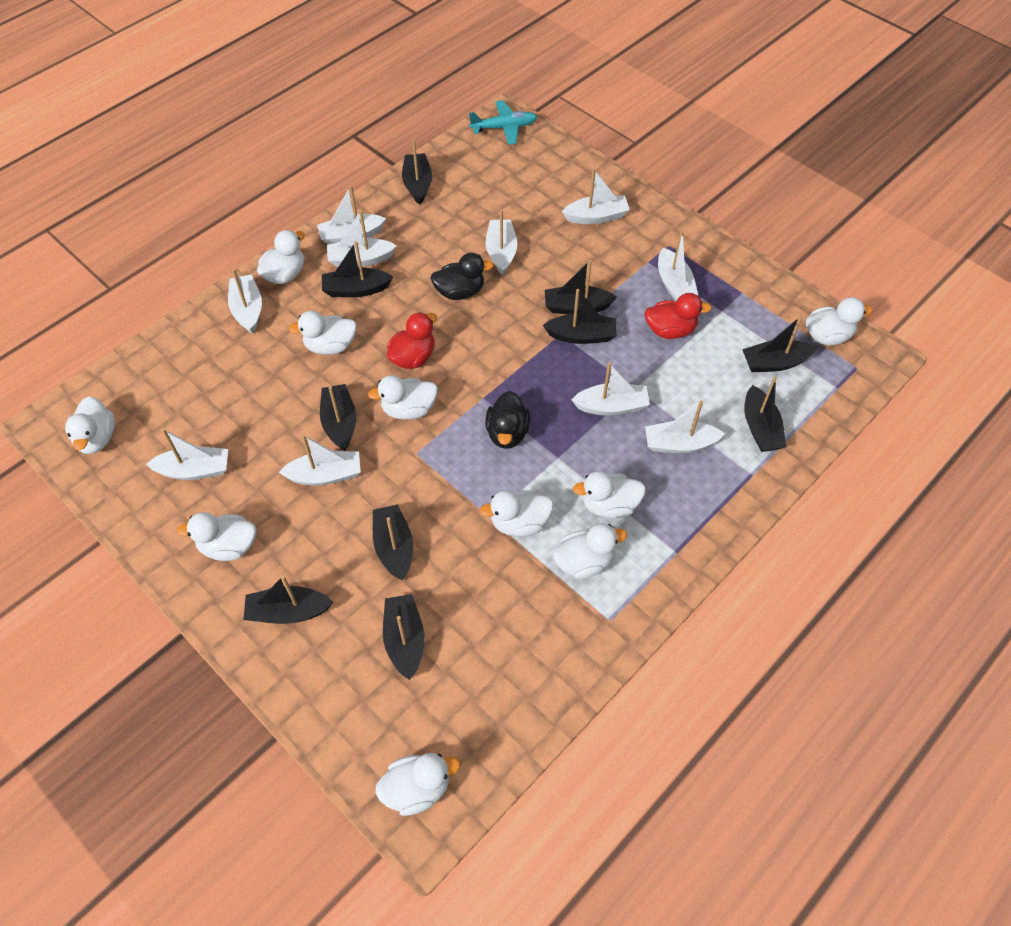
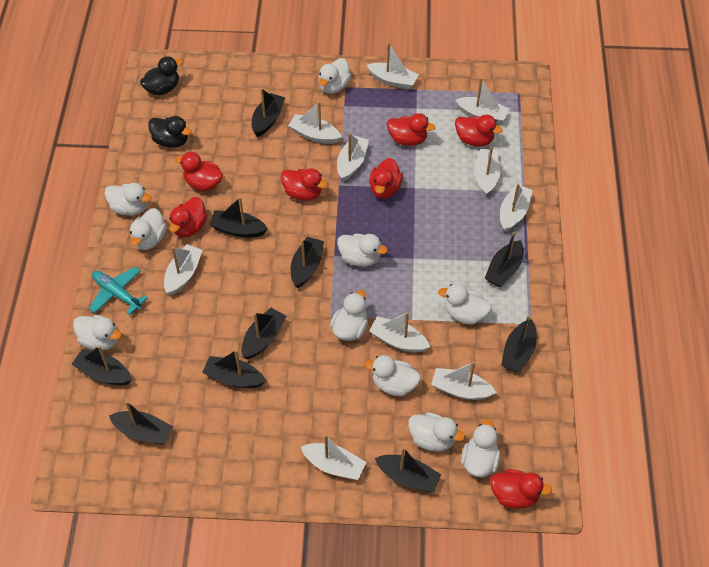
red duck: [387,312,437,369] [645,293,712,339] = 2 -> [169,197,207,237] [175,152,223,191] [281,168,328,201] [369,158,403,198] [387,113,435,146] [455,115,503,146] [490,469,552,509] = 7

